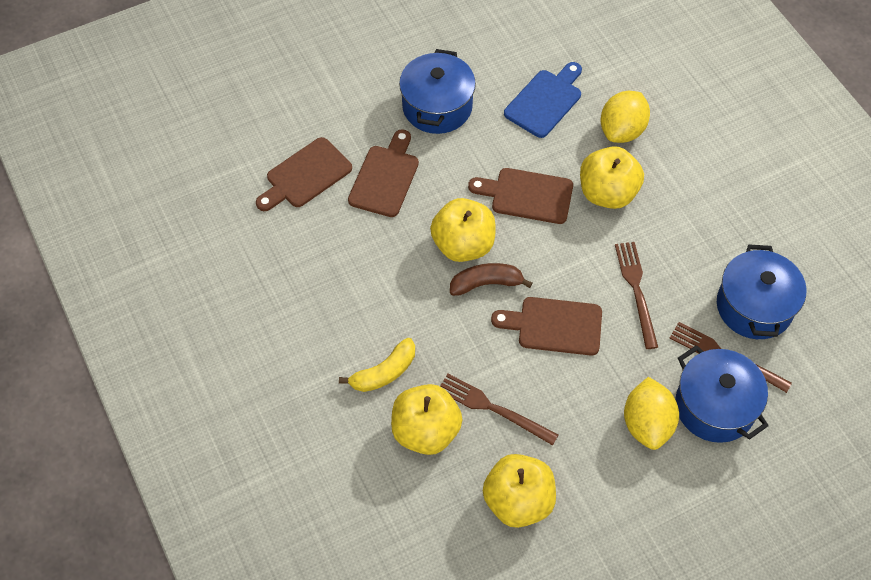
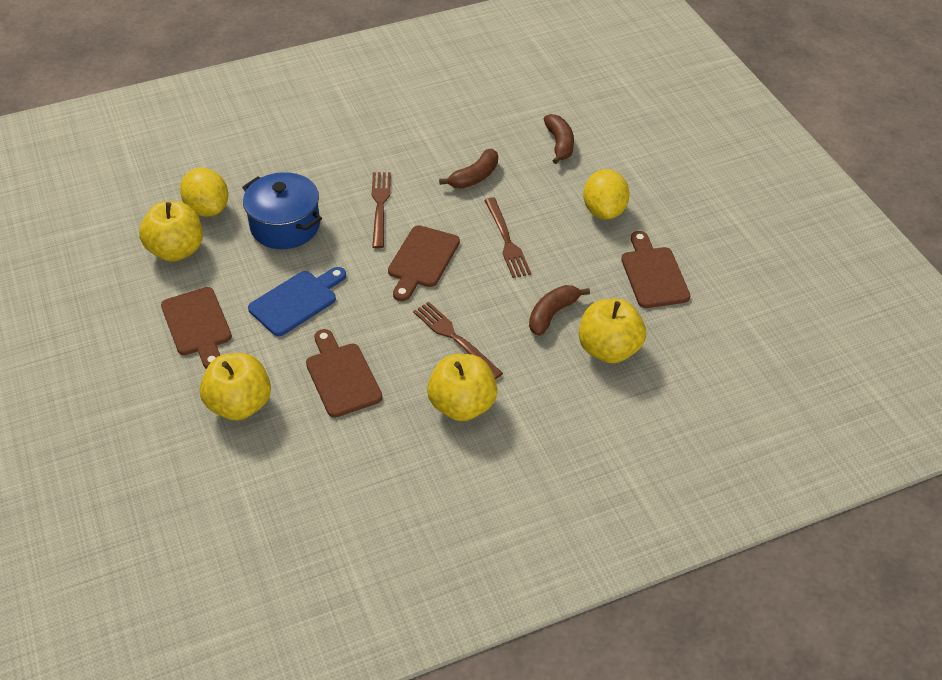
blue pot: [399,49,476,134] [675,345,769,443] [717,245,806,339] = 3 -> [242,172,322,249] = 1
brown banana: [450,263,532,296] = 1 -> [439,149,498,189] [529,285,590,336] [544,114,574,164] = 3
yellow banana: [339,338,415,392] = 1 -> none = 0

